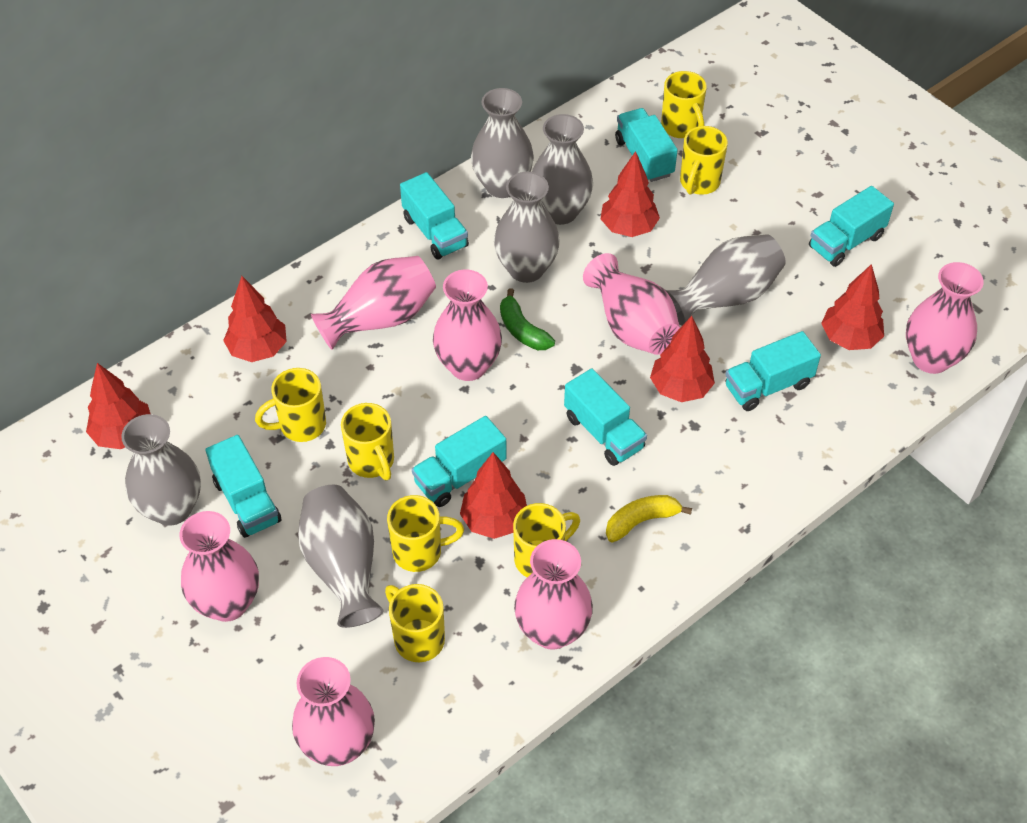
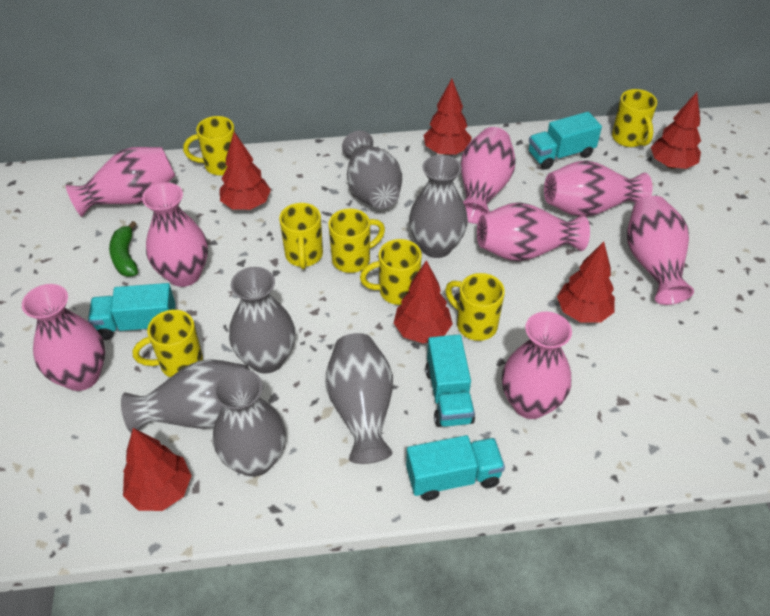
pink vase: [180,511,259,622] [292,657,375,766] [311,256,436,350] [433,269,502,381] [514,539,593,650] [583,253,680,355] [906,262,984,374] = 7 -> [22,284,105,391] [66,147,175,217] [142,182,208,287] [461,127,516,224] [477,202,590,261] [502,312,572,419] [544,161,653,217] [627,196,694,305] = 8
turquoise truck: [205,435,281,538] [400,172,469,260] [412,416,506,507] [564,368,647,466] [615,108,678,182] [725,331,821,411] [809,186,894,267] = 7 -> [88,283,175,340] [406,435,505,501] [425,335,475,427] [529,112,602,170] = 4
yellow banana: [606,495,692,543] = 1 -> none = 0

